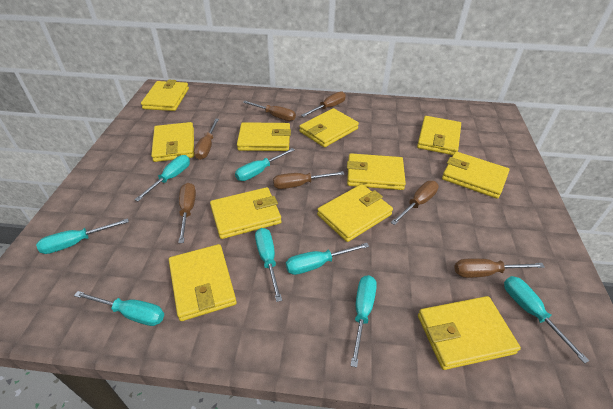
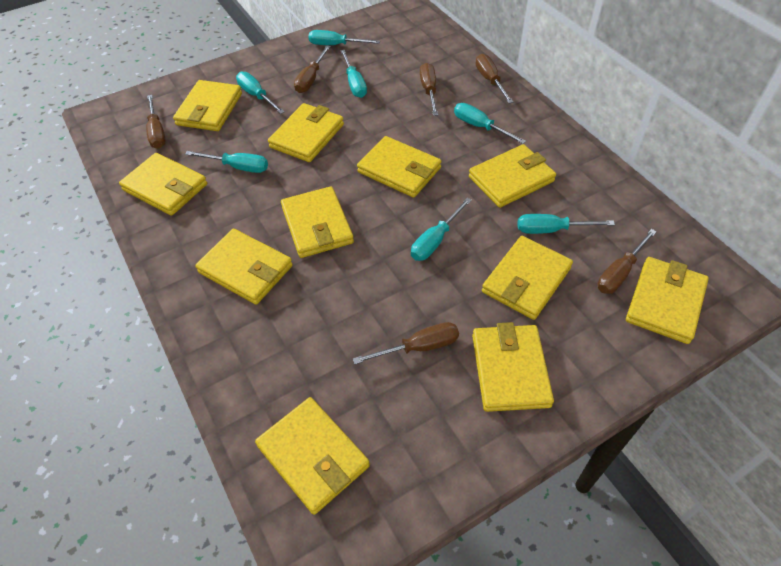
brown screwdriver: [178,183,196,243] [194,119,219,160] [243,101,296,121] [273,171,344,189] [301,91,346,117] [391,181,439,225] [454,258,545,278] = 7 -> [146,95,166,149] [294,45,331,93] [353,322,459,364] [420,63,438,116] [476,54,513,104] [597,229,657,294] = 6
turquoise screwdriver: [36,218,129,254] [74,291,164,326] [134,155,190,201] [235,148,294,181] [255,228,282,302] [286,243,369,275] [350,275,377,368] [504,276,589,364] = 8 -> [185,151,268,173] [236,72,285,114] [309,30,380,45] [340,50,367,98] [411,198,472,261] [454,103,526,144] [518,214,615,234] = 7

